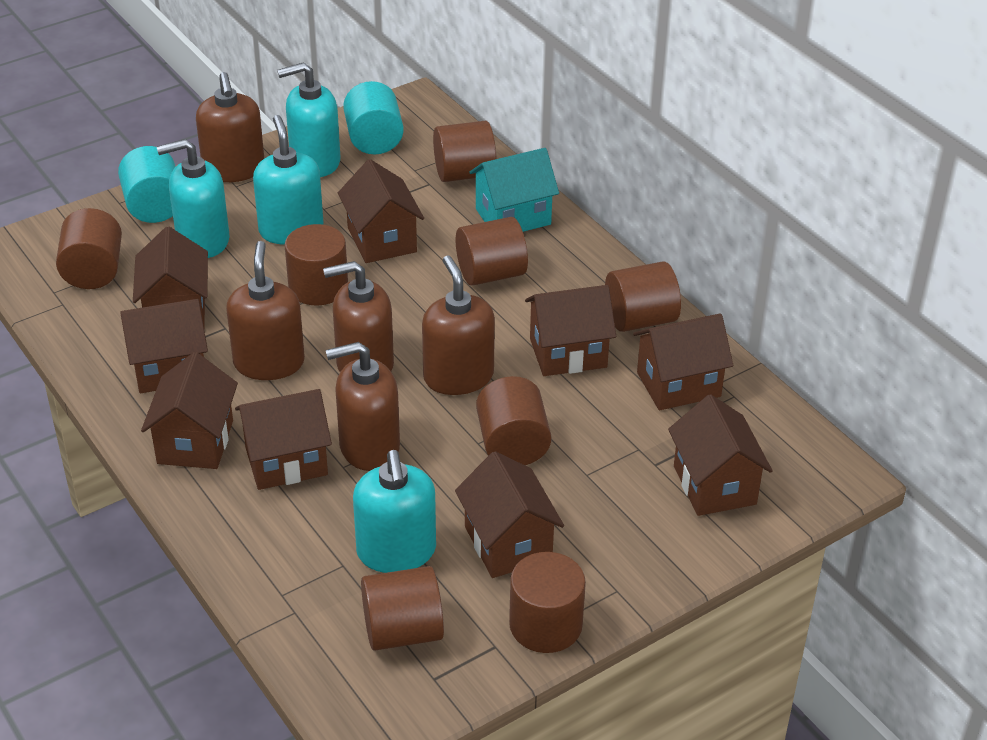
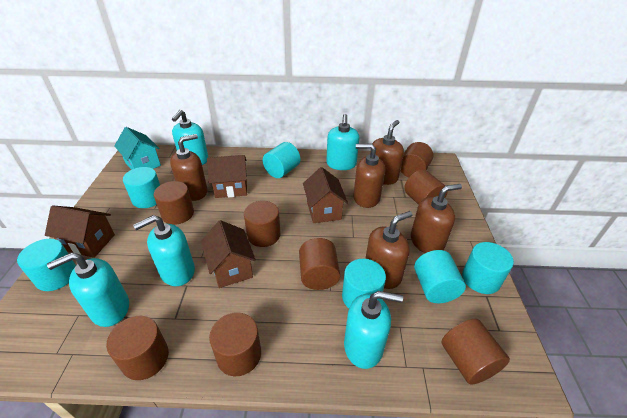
brown house: [120,299,208,393] [133,226,208,326] [141,352,238,469] [235,389,332,490] [338,159,424,263] [455,451,564,578] [525,285,616,376] [633,313,733,410] [668,394,773,516] = 9 -> [45,205,115,258] [201,220,256,288] [207,155,247,198] [303,167,348,223] = 4
turquoise cylinder: [118,146,176,223] [343,81,404,154] = 2 -> [17,239,76,291] [123,167,160,208] [263,142,300,178] [342,259,386,308] [414,250,466,303] [462,242,514,294] = 6
turquoise soap dispenser: [157,139,230,258] [253,115,324,245] [277,62,340,177] [353,450,436,573] = 4 -> [47,252,129,327] [133,215,195,286] [172,110,209,165] [326,114,359,170] [344,291,403,369] = 5

